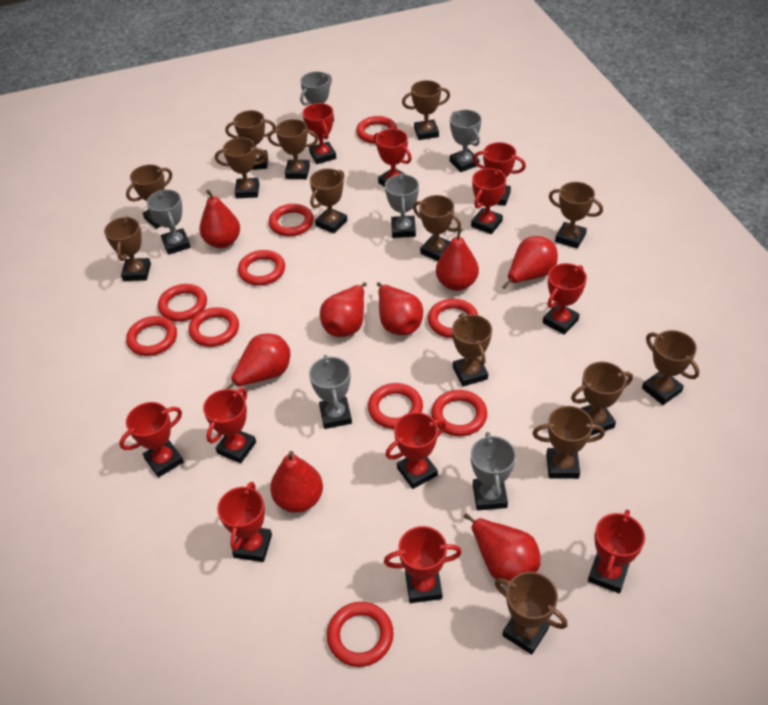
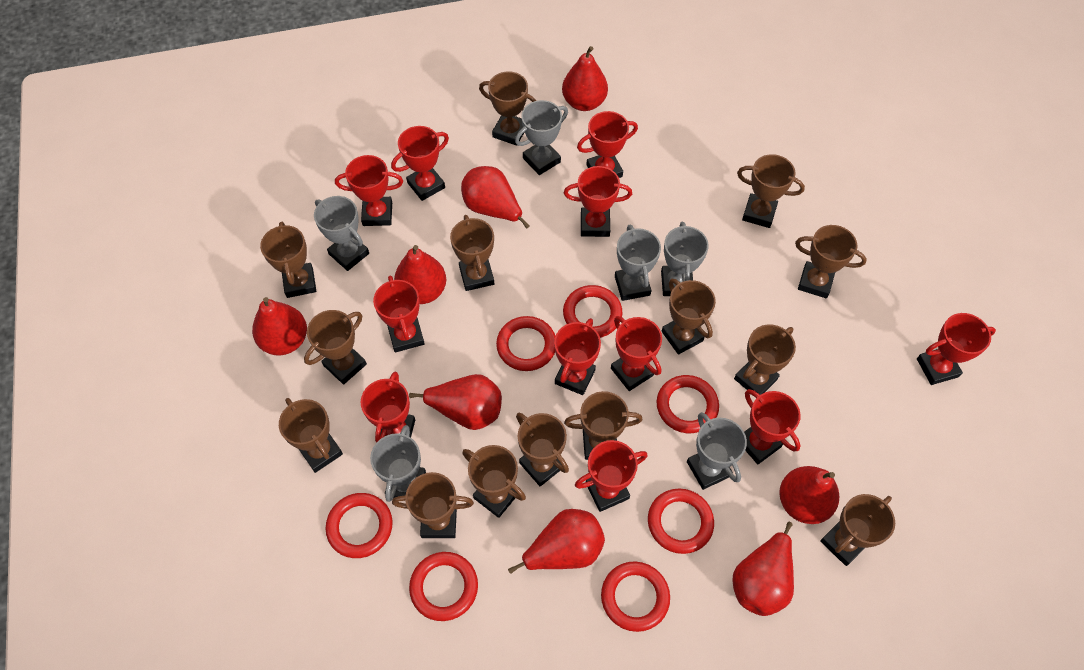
red ring: [126,316,177,356] [158,284,207,322] [189,307,239,347] [238,250,285,286] [269,204,314,236] [327,602,394,667] [356,116,397,144] [368,383,423,429] [428,299,478,338] [431,390,487,436] = 10 -> [326,493,393,558] [409,552,478,621] [496,316,555,371] [563,285,622,338] [601,562,670,632] [648,489,714,554] [656,375,719,433] = 7

